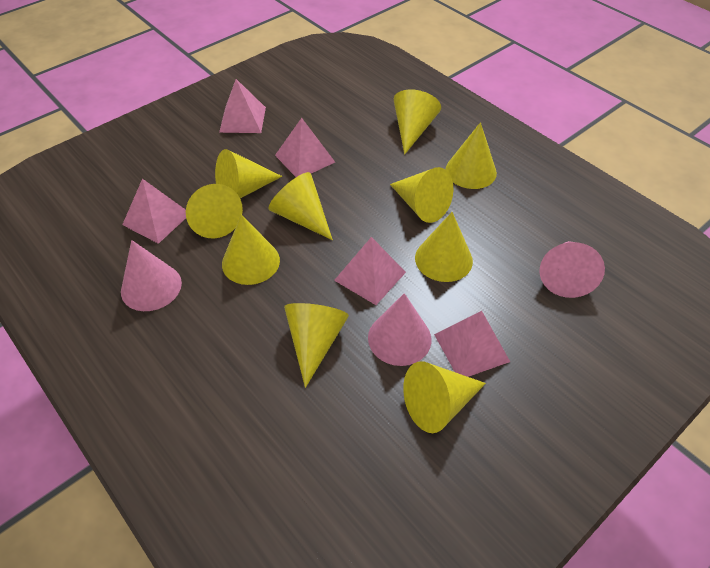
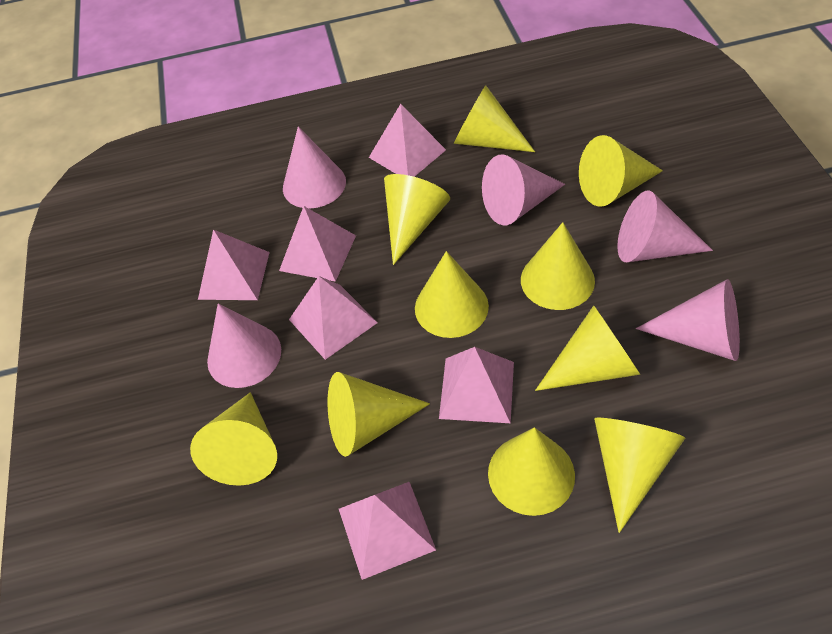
pink cone: [121,240,182,311] [368,293,431,366] [540,241,605,298] = 3 -> [207,303,281,388] [283,127,346,209] [482,154,565,225] [617,190,713,262] [636,279,740,361] = 5
pink pyramid: [122,179,186,244] [219,79,266,133] [275,118,335,177] [334,237,406,305] [434,311,510,377] = 5 -> [198,229,270,300] [279,206,356,282] [289,276,378,360] [339,482,436,580] [369,104,446,177] [439,347,514,423] = 6

